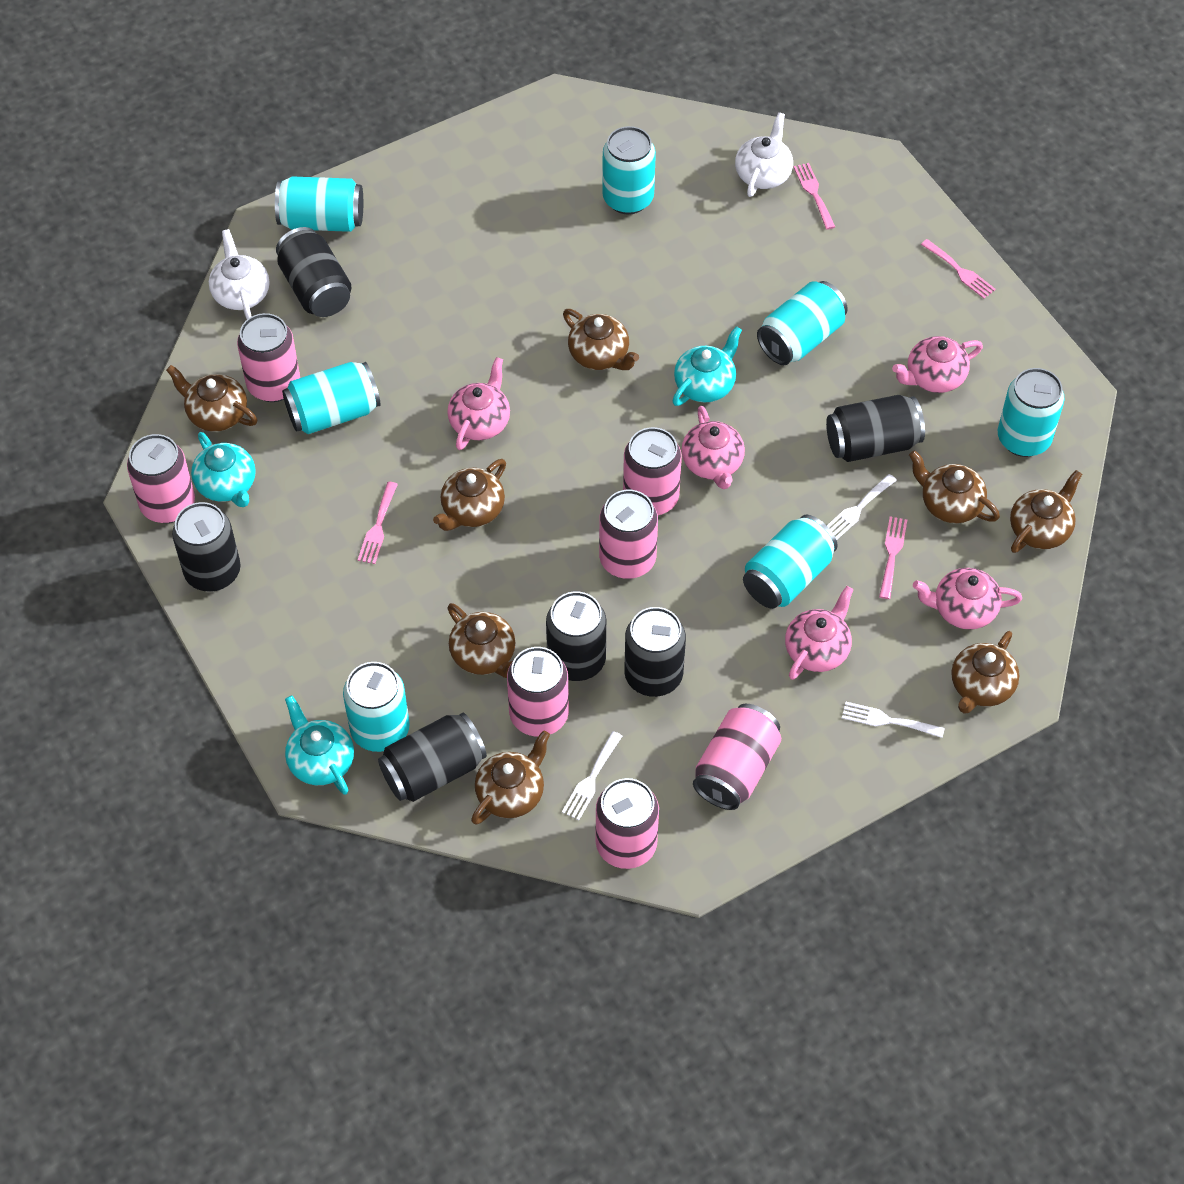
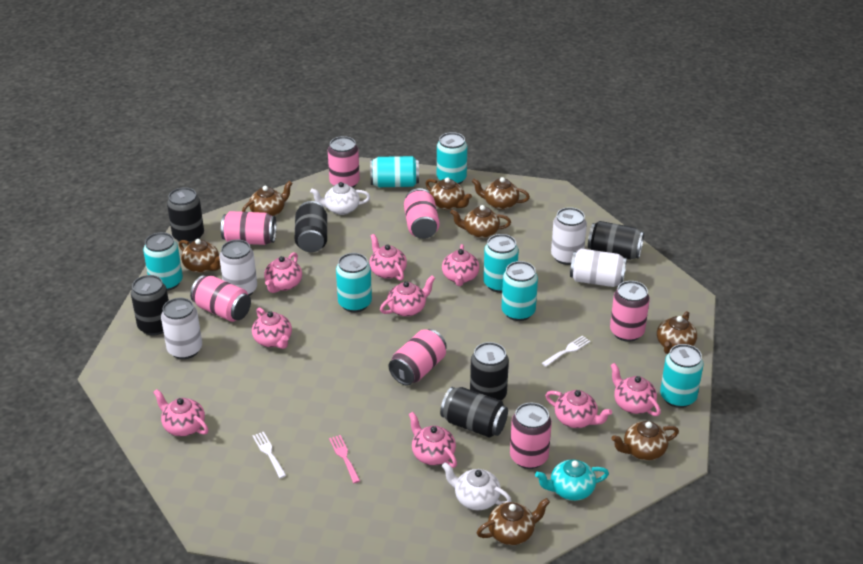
pink fork: [358,482,398,564] [794,163,835,230] [879,516,907,599] [921,239,996,299] = 4 -> [329,435,360,483] = 1
pink teapot: [447,357,510,450] [681,406,745,489] [785,586,853,680] [892,336,983,393] [913,568,1022,630] = 5 -> [153,389,209,437] [252,307,292,349] [264,252,302,293] [369,234,407,281] [380,276,435,317] [409,412,457,468] [442,244,479,286] [545,390,612,428] [610,363,661,416] = 9
turquoise teapot: [191,432,256,507] [285,695,354,795] [673,326,742,406] = 3 -> [535,460,609,501] = 1
white can: none = 0 -> [161,298,202,359] [219,240,257,296] [551,207,587,265] [570,248,627,287] = 4
white fork: [562,731,622,820] [827,474,897,540] [842,702,945,738] = 3 -> [252,431,286,478] [542,335,590,367] = 2

